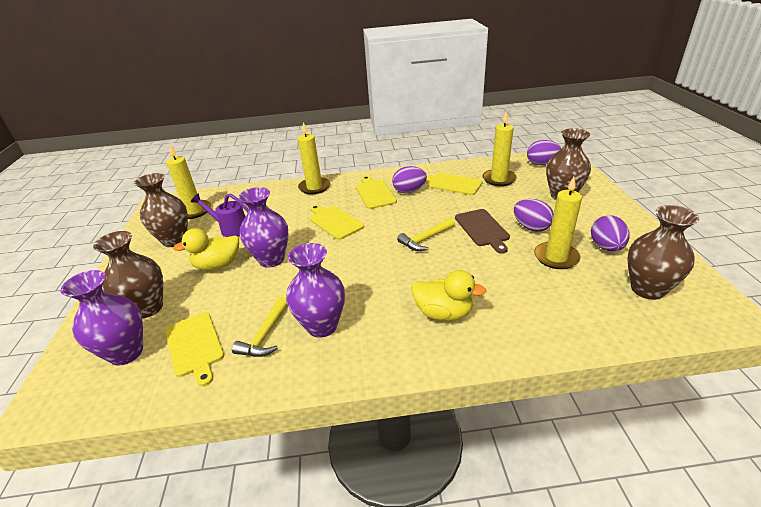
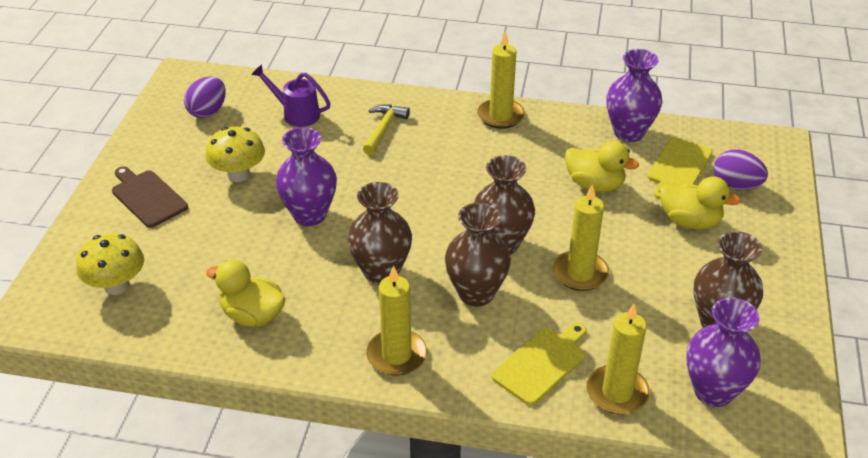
purple egg: [392,166,427,193] [514,199,554,232] [527,140,561,165] [591,215,630,251] = 4 -> [184,76,226,118] [714,149,768,190] = 2
yellow cutting board: [165,312,224,386] [309,205,364,240] [356,176,397,209] [425,173,483,195] = 4 -> [492,323,586,406] [647,137,713,199] = 2
yellow duck: [173,228,239,270] [412,270,487,321] = 2 -> [206,260,285,327] [565,141,639,192] [660,176,741,229] = 3
yellow hammer: [232,296,288,357] [397,218,455,251] = 2 -> [363,104,410,155] = 1
yellow mushroom: none = 0 -> [76,233,144,295] [205,127,265,182] = 2

